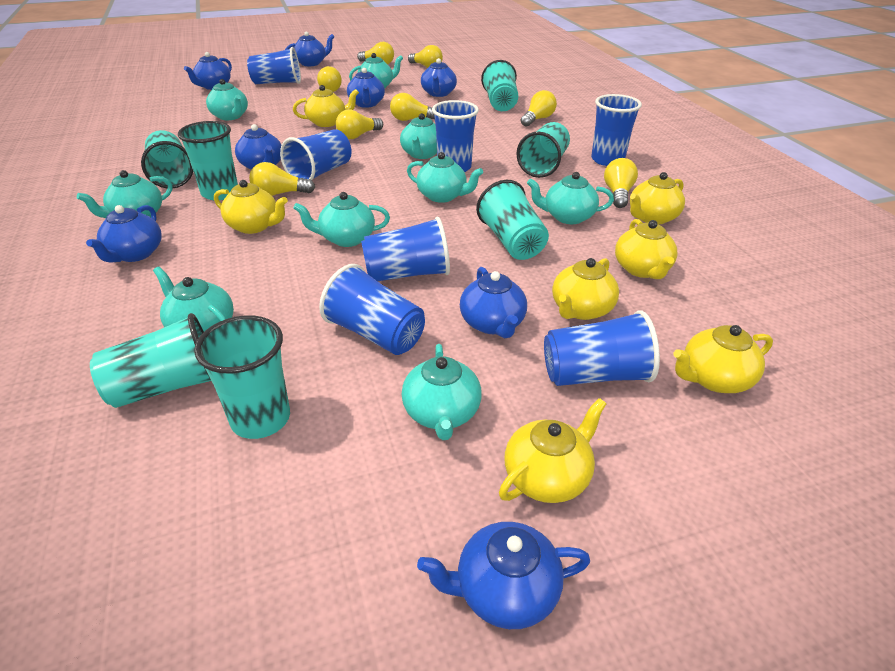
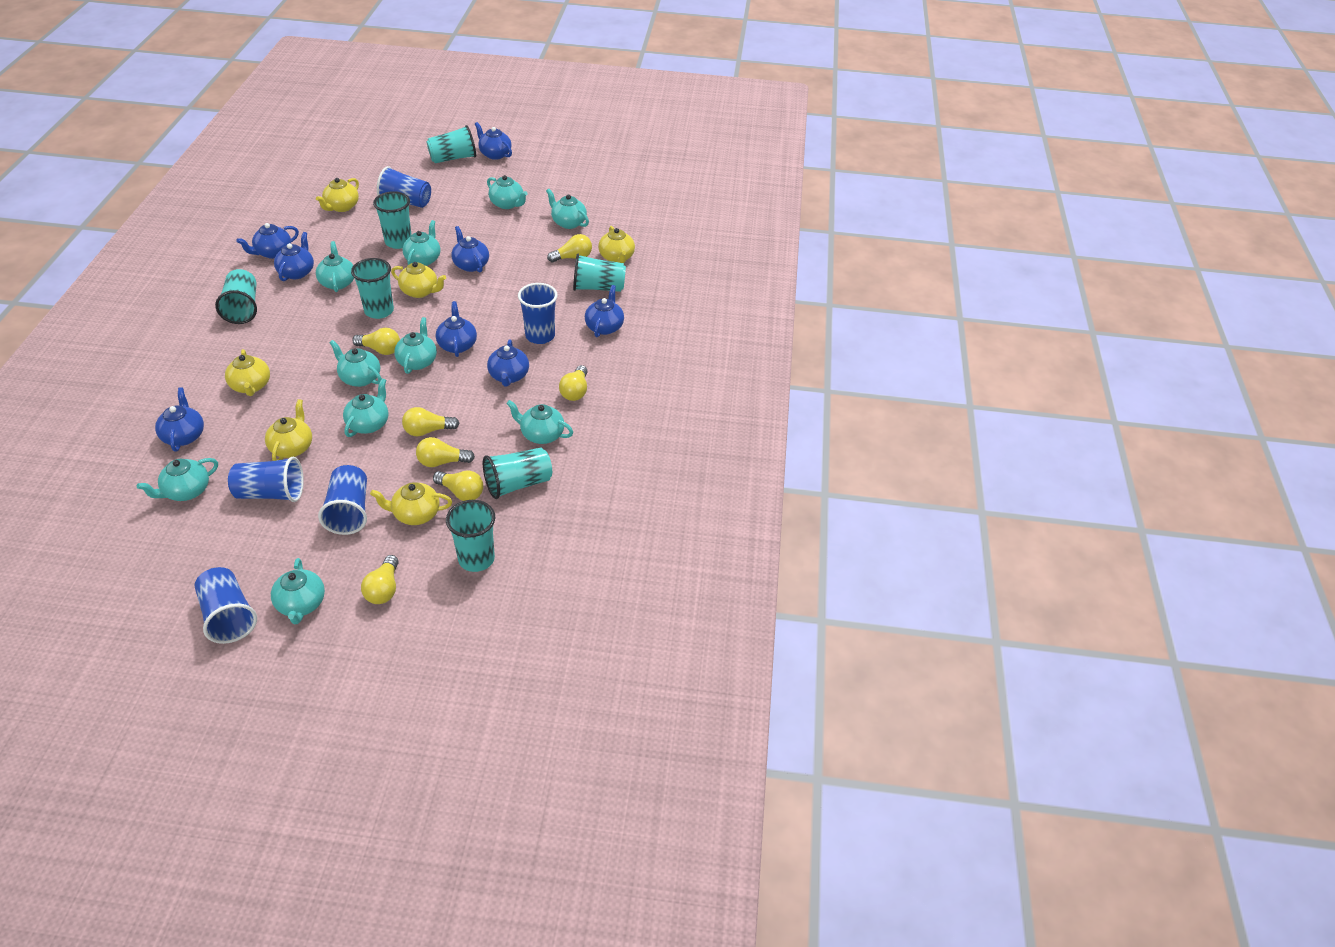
blue cup: [247,47,301,84] [280,129,352,180] [319,264,425,355] [361,217,450,281] [432,100,479,172] [544,310,660,386] [591,94,642,166] = 7 -> [195,567,257,644] [228,457,304,502] [318,465,367,535] [377,166,431,208] [518,283,558,344] = 5
turquoise teapot: [77,170,172,218] [153,267,234,331] [206,79,248,120] [293,192,390,247] [349,53,403,88] [400,113,437,159] [402,344,482,440] [407,152,483,203] [527,172,614,224] = 9 -> [137,458,218,501] [271,558,325,624] [316,241,354,292] [329,340,382,387] [343,378,388,437] [394,317,437,374] [402,220,441,266] [487,175,528,209] [506,400,573,444] [546,189,589,229] = 10
yellow light bulb: [249,162,315,196] [317,66,342,92] [336,109,383,139] [357,42,394,64] [390,93,435,121] [408,45,443,68] [521,90,557,127] [604,158,638,208] = 8 -> [352,328,400,355] [361,555,399,604] [402,407,460,436] [416,437,475,467] [433,471,483,501] [547,234,592,262] [559,365,588,401] = 7
yellow teapot: [214,180,288,234] [293,85,359,127] [499,398,607,503] [552,258,619,320] [615,219,678,279] [630,172,685,225] [673,325,773,393] = 7 -> [225,349,270,396] [265,399,312,461] [316,178,359,212] [370,482,452,525] [391,262,446,298] [598,226,635,263] = 6

